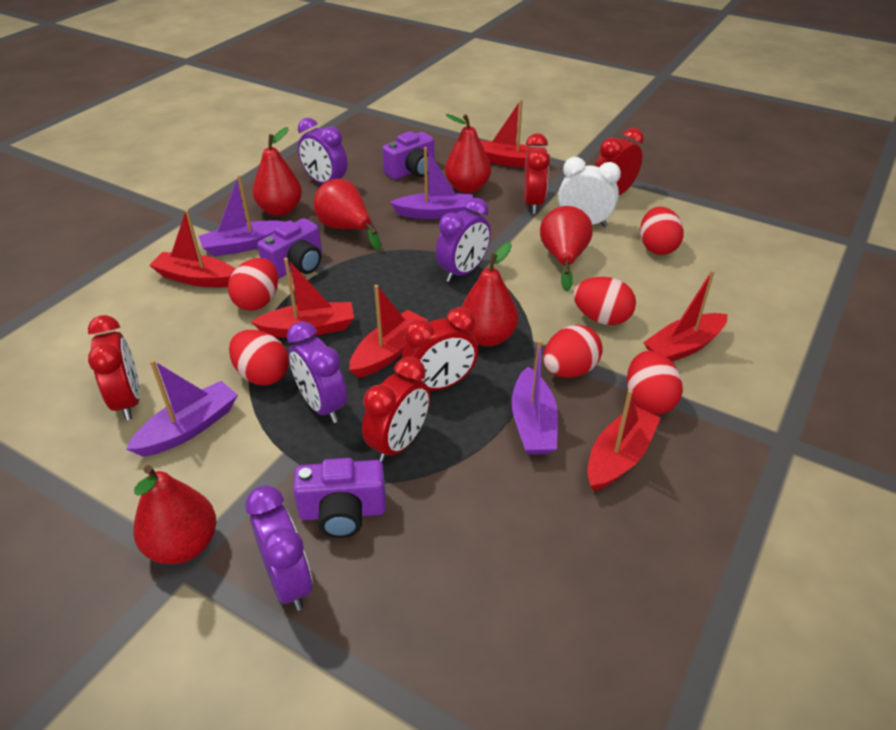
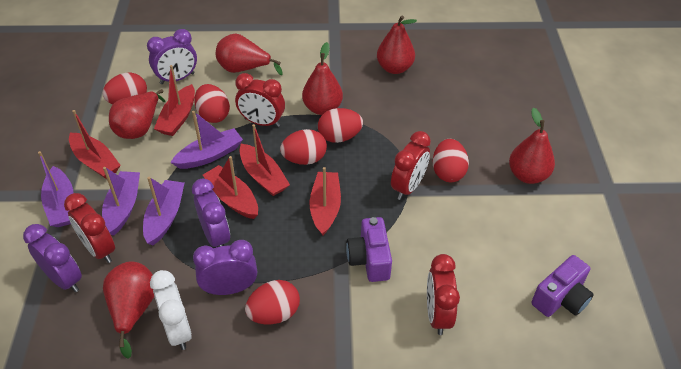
purple camera: [257,218,322,279] [293,458,386,538] [382,131,434,180] = 3 -> [346,217,392,282] [531,255,594,317] = 2
red boat: [149,210,235,287] [251,258,354,338] [349,285,428,378] [481,99,551,168] [587,390,661,491] [643,270,727,362] = 6 -> [69,110,121,179] [154,65,195,136] [203,156,258,219] [239,124,290,196] [310,167,341,235] = 5
red clock: [88,315,140,420] [362,357,430,463] [402,307,478,391] [524,133,550,214] [595,128,644,195] = 5 -> [64,193,115,263] [235,73,285,127] [391,131,431,200] [427,254,460,335] = 4

